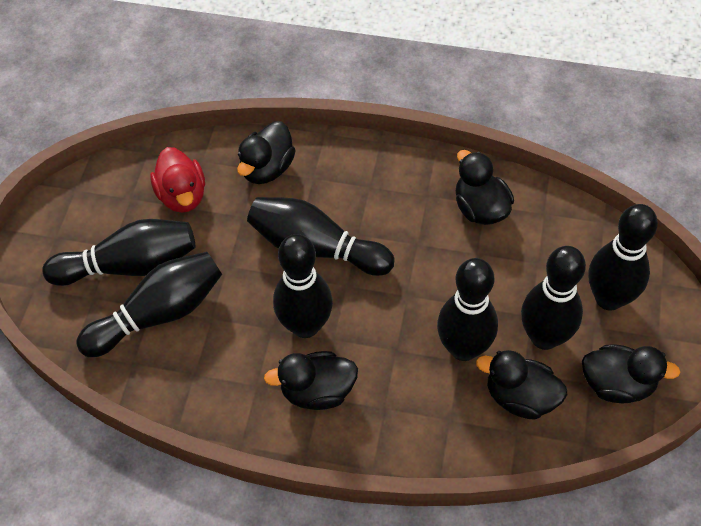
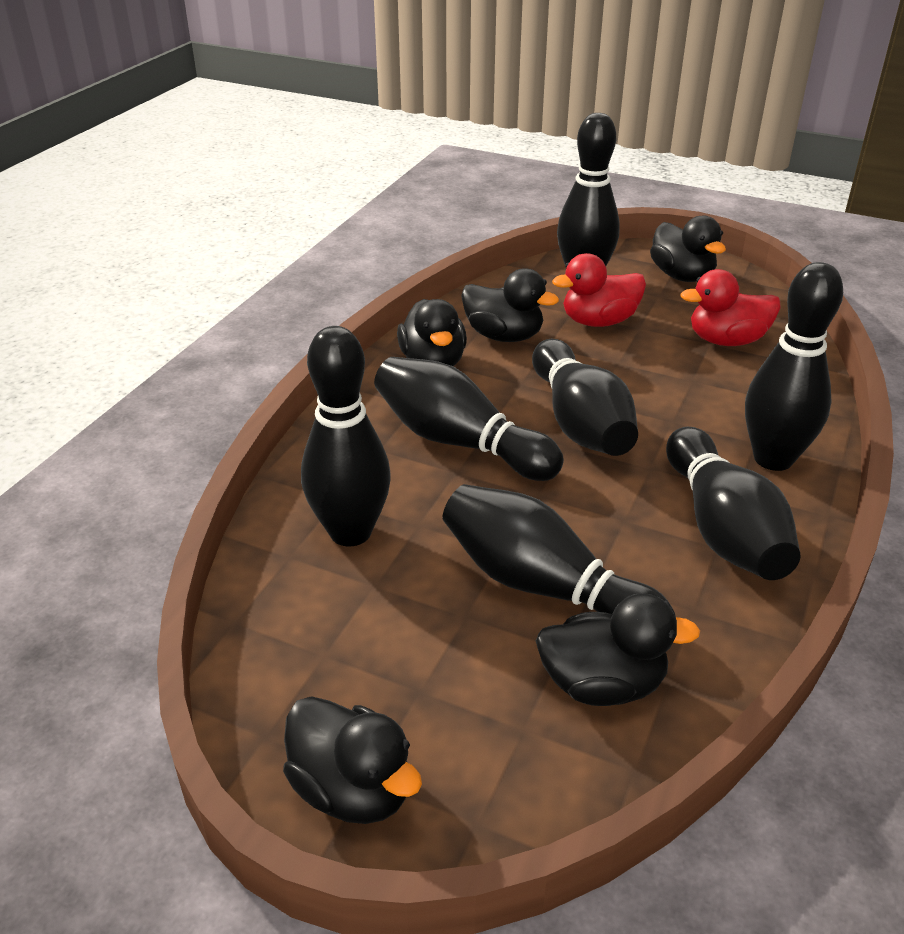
red duck: [150,147,205,213] = 1 -> [552,253,646,327] [681,269,781,346] = 2

